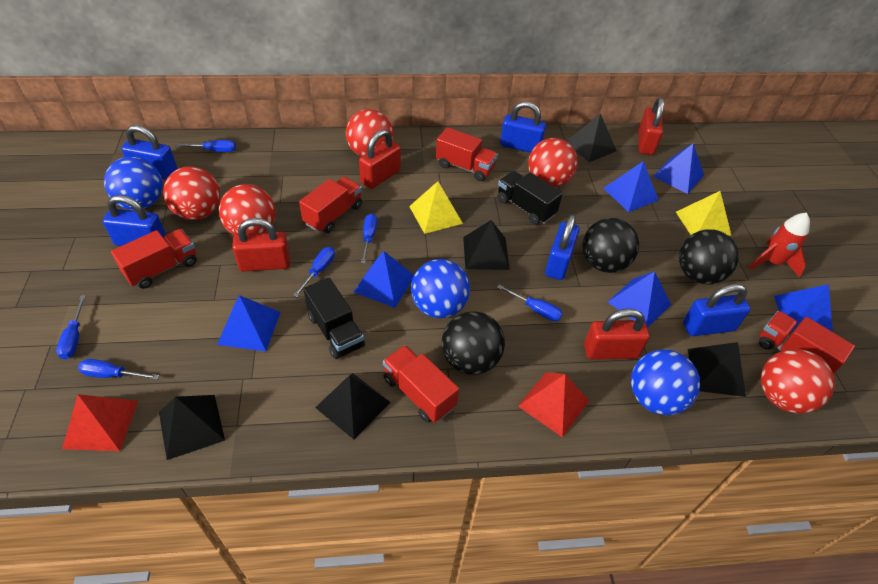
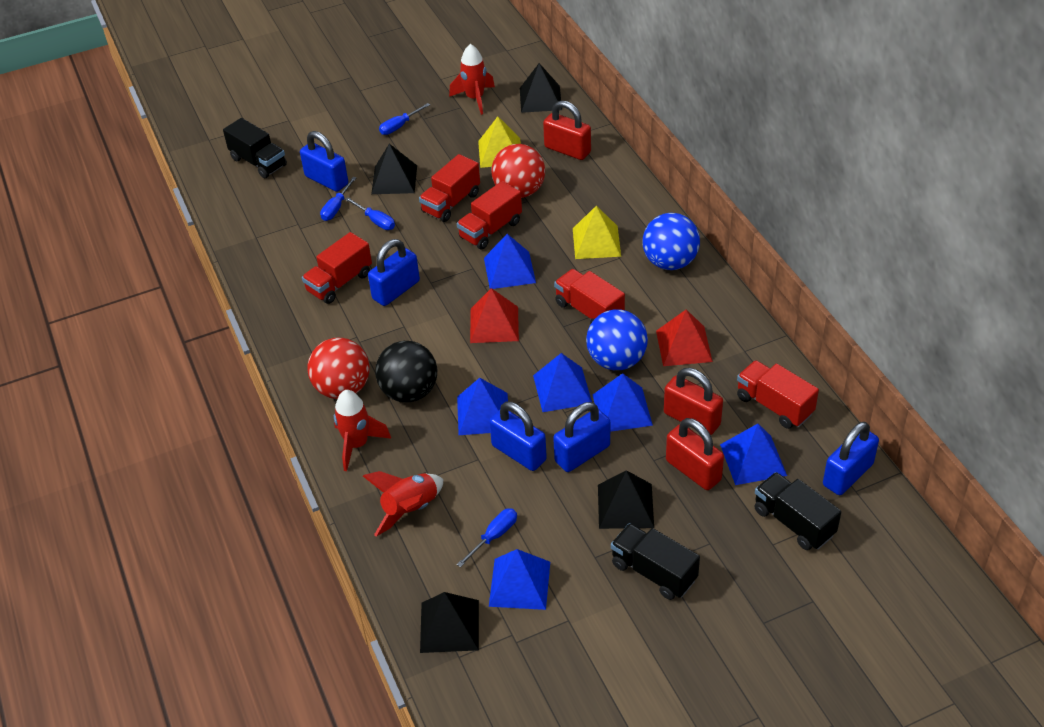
black ball: [442,311,505,375] [582,218,639,273] [679,230,739,284] = 3 -> [375,341,437,403] = 1
black pyramid: [159,395,225,460] [315,373,391,439] [463,220,510,270] [567,113,616,162] [688,342,746,397] = 5 -> [371,144,417,194] [420,592,479,653] [520,63,562,113] [598,470,654,529] = 4
black truck: [303,278,365,359] [497,171,563,225] = 2 -> [223,118,287,179] [611,523,700,600] [754,472,841,550] = 3
blue ball: [104,157,163,210] [411,259,470,318] [631,349,700,415] = 3 -> [586,309,648,370] [643,213,700,270] = 2
blue screwdriver: [56,295,86,359] [78,359,159,380] [175,140,236,152] [293,247,335,297] [361,213,377,264] [497,285,563,321] = 6 -> [320,177,356,221] [345,197,395,230] [379,103,430,135] [457,508,517,567] = 4
red ball: [163,166,220,220] [219,184,275,235] [346,109,393,156] [528,138,578,187] [761,349,835,414] = 5 -> [307,338,370,399] [491,144,545,198] = 2
red padlock: [232,218,290,272] [359,129,401,189] [584,308,650,360] [638,97,664,155] = 4 -> [543,101,591,160] [664,368,723,435] [666,418,724,490] = 3
red rocket: [749,213,810,278] = 1 -> [334,390,391,471] [363,471,443,536] [449,44,495,115] = 3

